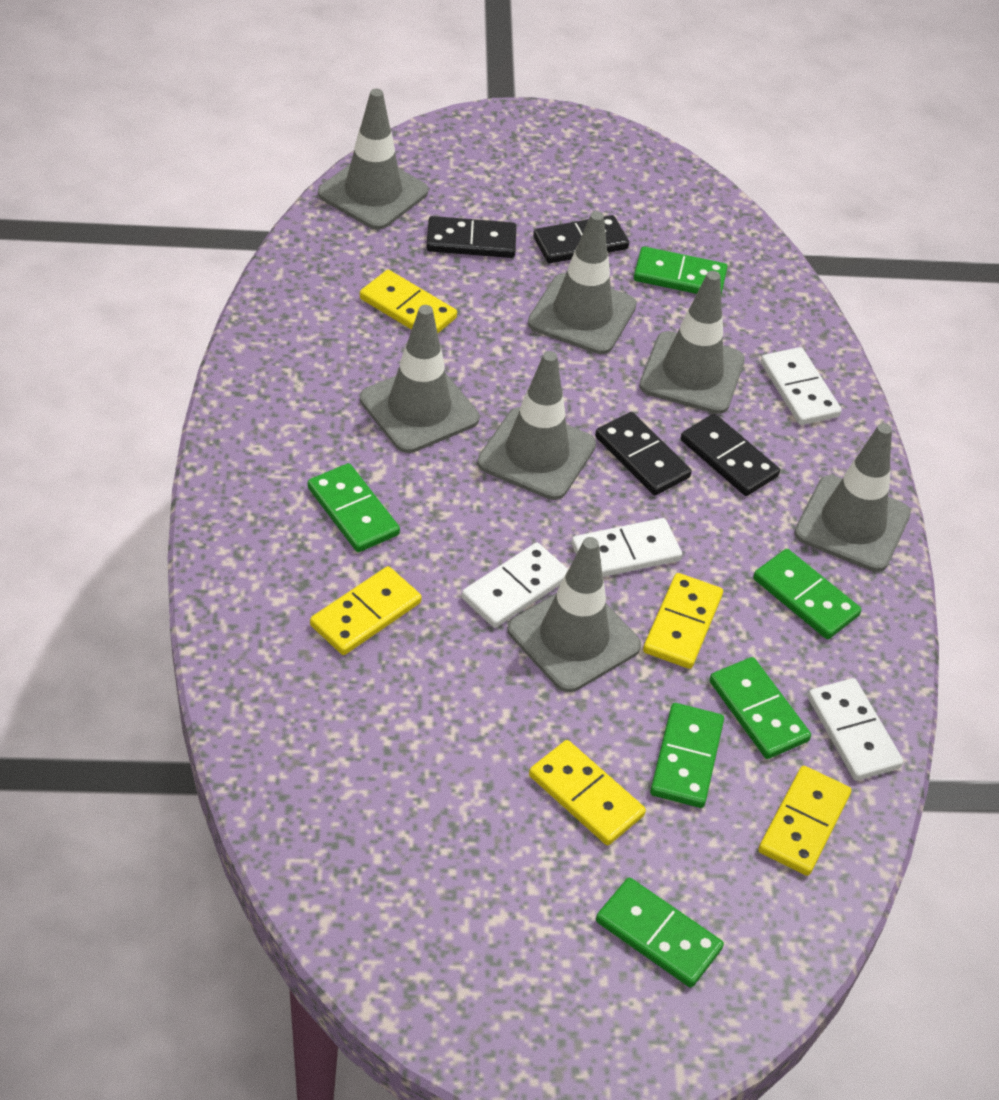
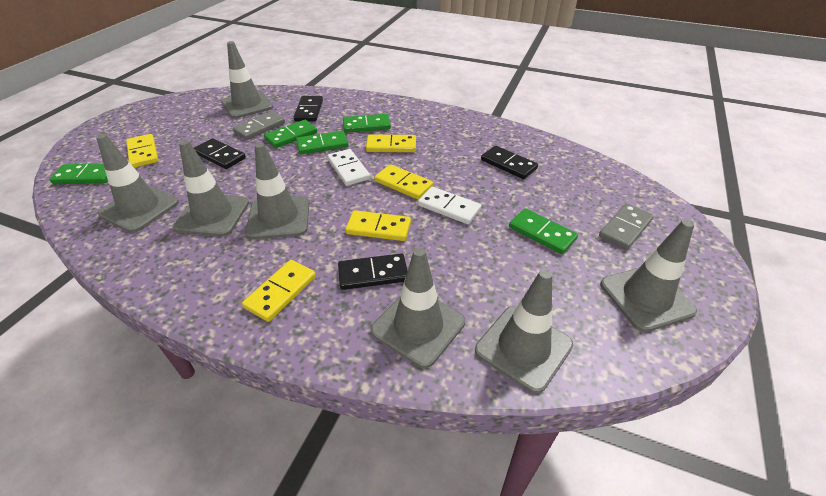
green domino: [308,463,400,552] [596,878,724,988] [634,246,728,295] [650,703,724,808] [709,657,811,759] [753,549,861,639] = 6 -> [49,164,108,184] [264,120,317,148] [296,131,349,154] [343,114,391,133] [509,208,578,254] = 5
grey domino: none = 0 -> [233,111,285,140] [599,203,654,250] = 2
white domino: [462,542,569,628] [572,518,682,577] [761,347,842,425] [808,678,903,781] = 4 -> [327,149,370,186] [418,187,482,224] = 2

